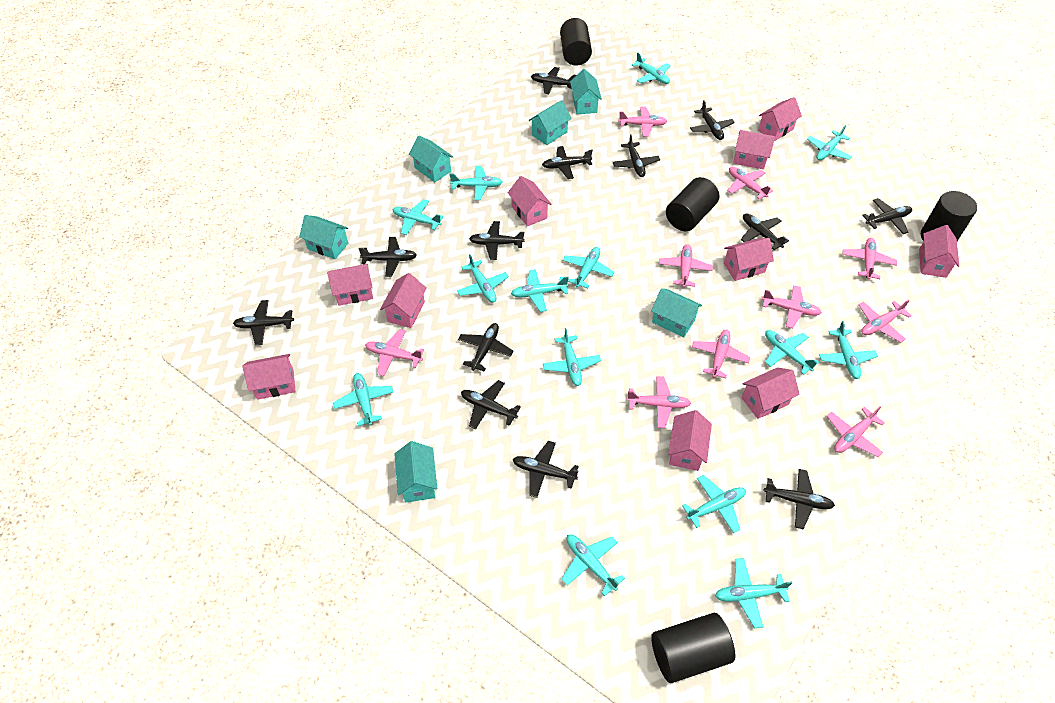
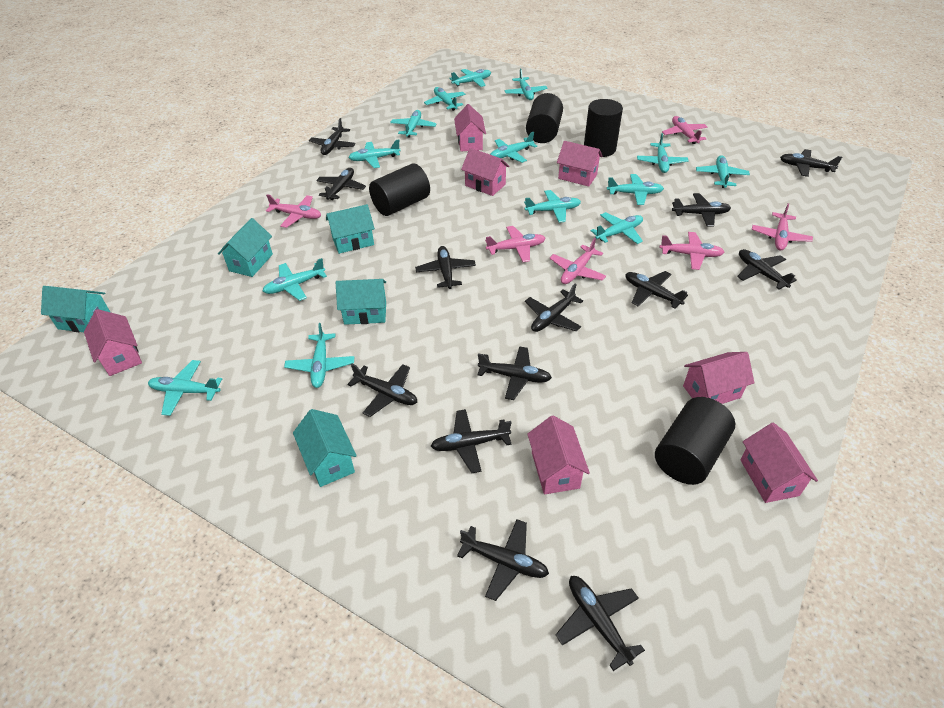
pink house: [242,354,296,400] [327,264,373,306] [380,273,427,328] [508,176,552,226] [668,410,712,471] [724,238,774,281] [733,130,775,169] [742,367,800,419] [758,97,802,141] [919,225,959,278] = 10 -> [84,309,142,376] [454,104,486,151] [461,148,510,196] [527,416,590,495] [557,141,603,187] [683,352,754,404] [740,423,818,503] = 7
pink plane: [365,329,424,376] [618,106,667,137] [626,376,691,428] [659,244,713,288] [692,330,750,379] [727,167,773,200] [762,285,822,328] [827,406,885,457] [842,238,897,280] [859,300,912,343] = 10 -> [266,194,321,228] [485,226,545,262] [549,238,606,284] [659,232,724,270] [662,116,708,144] [752,203,813,250] = 6
turquoise house: [299,215,348,259] [394,441,437,503] [409,136,453,182] [528,100,572,145] [570,69,602,114] [651,288,702,337] = 6 -> [41,286,110,332] [218,218,273,277] [293,409,357,487] [326,204,375,254] [336,279,386,325] = 5

